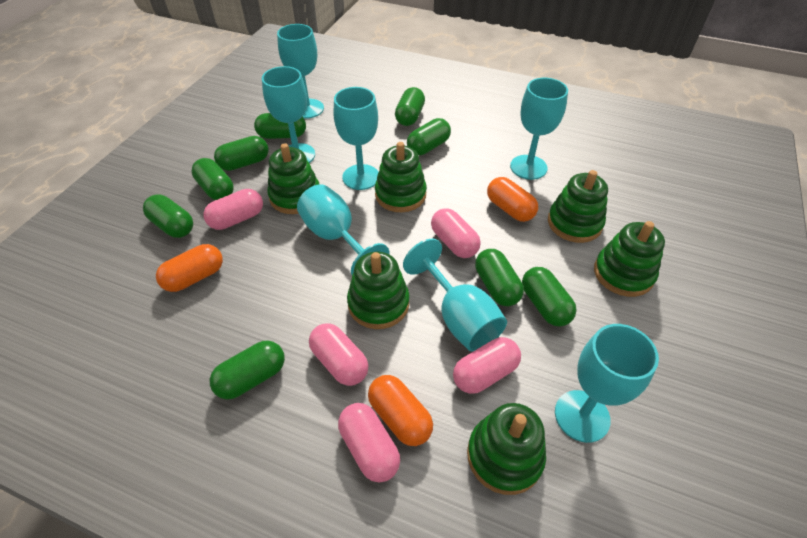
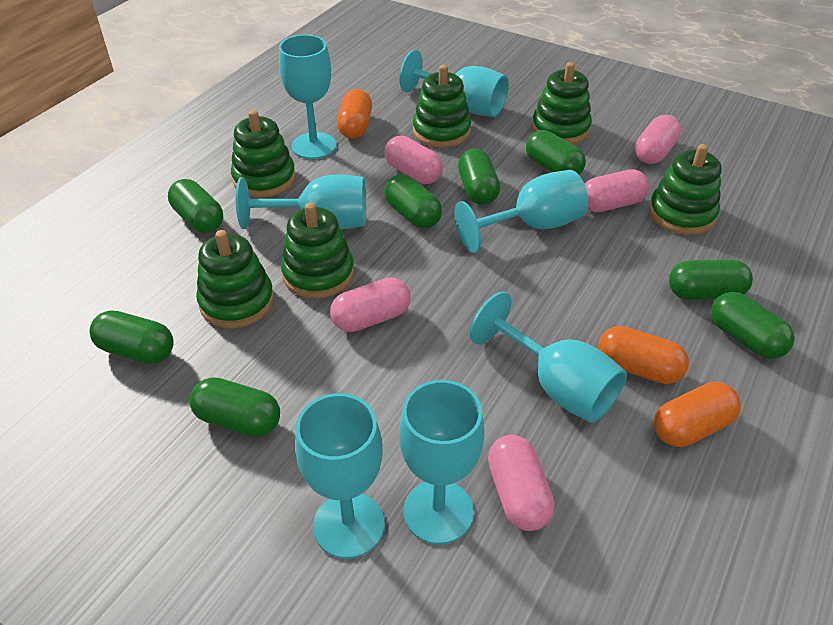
green capsule: [143,194,193,238] [191,158,234,200] [210,341,285,400] [214,136,269,171] [254,113,306,139] [395,87,425,126] [407,118,451,155] [475,249,524,306] [522,267,577,327] = 9 -> [90,311,174,364] [168,179,223,233] [190,377,280,437] [384,174,442,228] [458,149,500,205] [526,130,586,175] [669,260,753,300] [711,292,795,359] = 8

